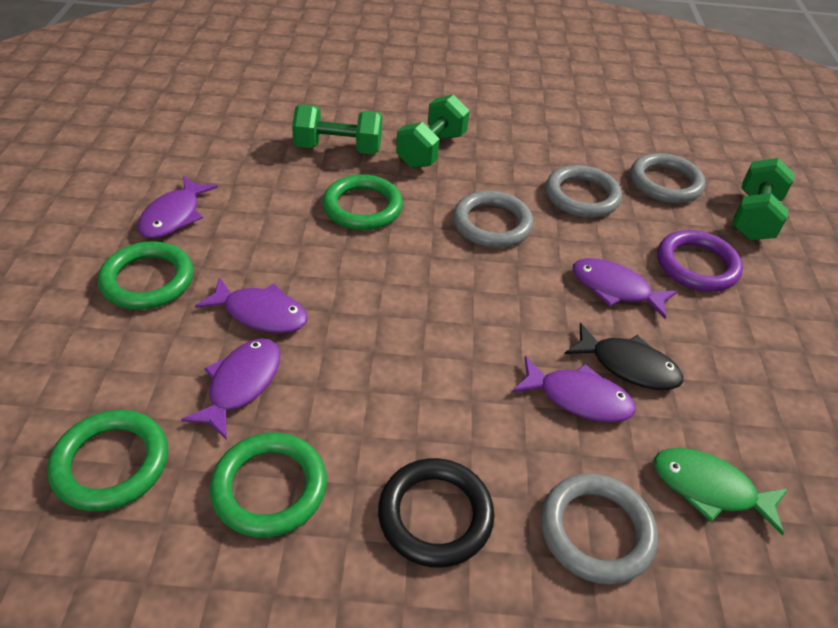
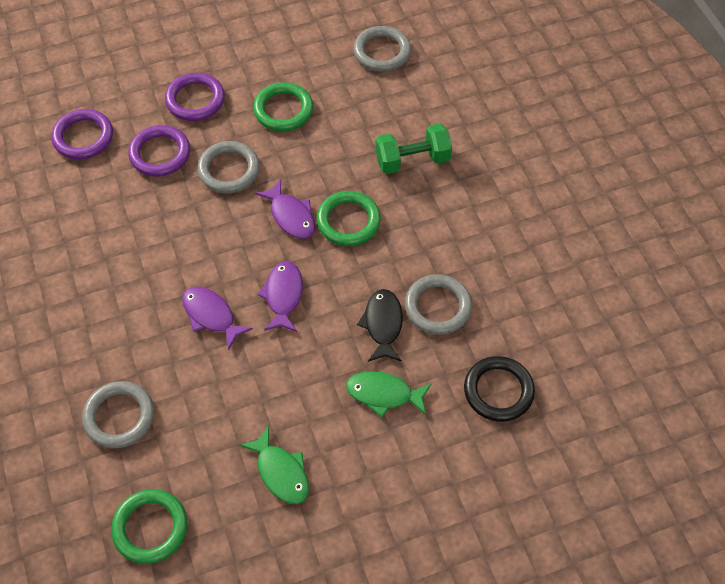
green dumbbell: [292,105,382,154] [396,94,470,168] [732,158,795,240] = 3 -> [375,123,452,174] = 1
green fish: [654,448,788,535] = 1 -> [239,426,309,504] [346,371,432,417] = 2
green ring: [47,410,168,511] [98,241,193,310] [210,432,327,538] [322,174,403,230] = 4 -> [111,489,187,564] [253,82,313,131] [317,191,381,246] = 3
purple fish: [137,176,218,239] [181,338,280,440] [195,277,308,333] [512,356,636,423] [572,258,678,319] = 5 -> [182,286,253,350] [255,179,315,239] [257,261,303,332] = 3
purple ring: [657,230,743,292] = 1 -> [52,109,113,160] [128,125,190,177] [165,73,225,121] = 3

